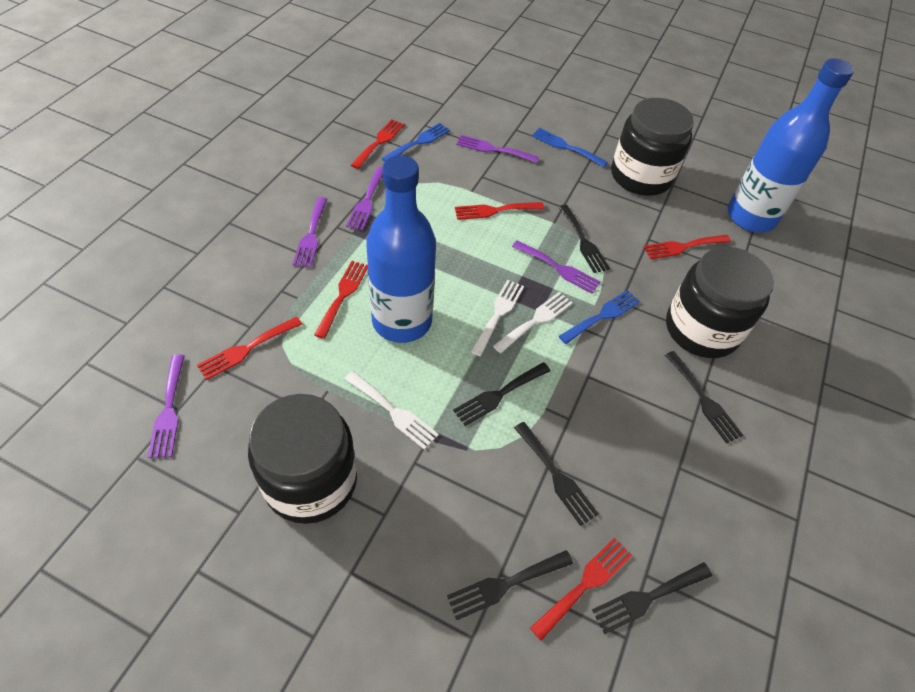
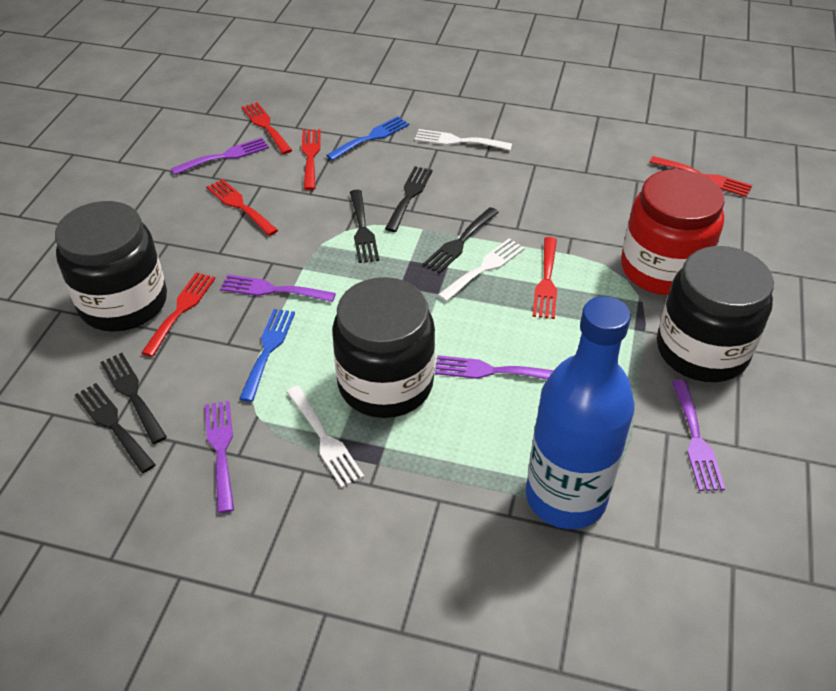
black fork: [447,550,573,620] [453,362,550,426] [514,422,599,526] [558,205,610,273] [592,562,712,634] [665,351,743,444] = 6 -> [75,383,156,473] [100,353,167,444] [350,190,379,263] [385,166,432,232] [423,207,499,273] = 5
blue bottle: [366,155,436,343] [728,58,854,232] = 2 -> [526,296,635,529] = 1
blue fork: [381,123,450,162] [532,128,608,167] [559,290,640,344] = 3 -> [239,309,295,402] [326,116,409,161] = 2
red jar: none = 0 -> [621,169,724,295] = 1

